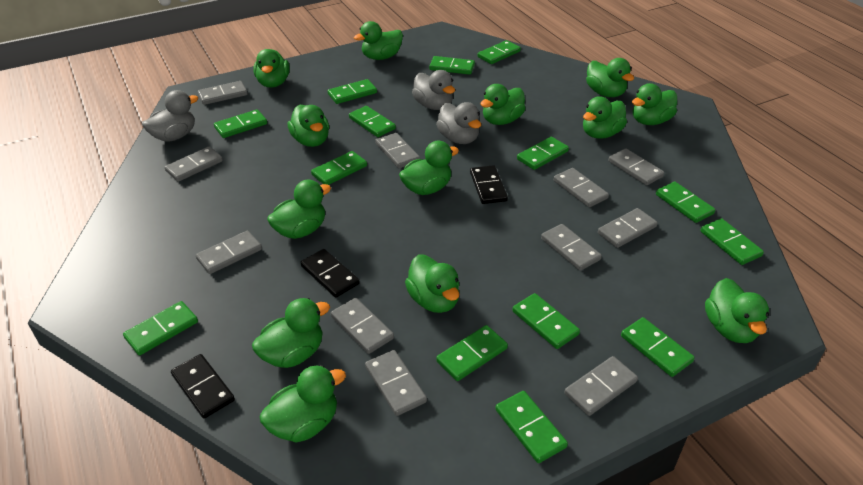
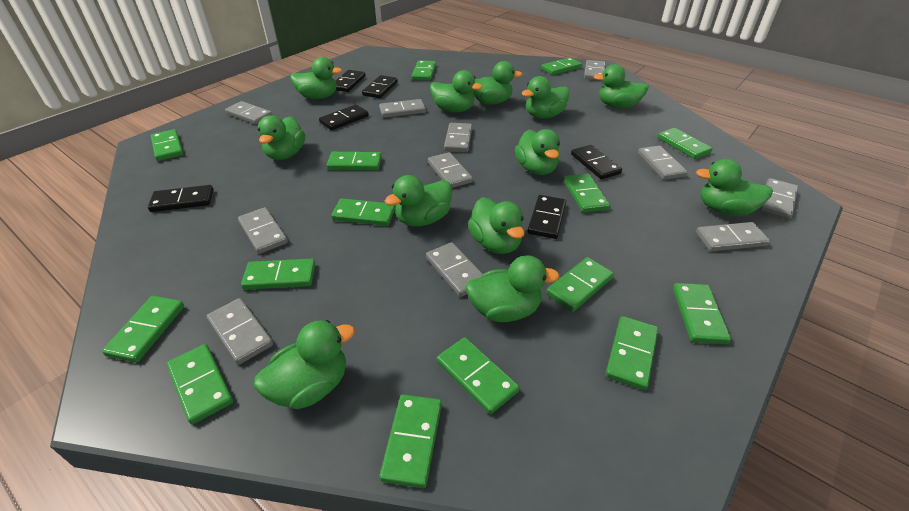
black domino: [171,354,235,419] [301,249,360,298] [470,165,508,204] = 3 -> [148,185,213,212] [319,104,369,130] [335,70,366,92] [362,75,398,98] [527,195,566,239] [571,145,622,179] = 6
green domino: [123,301,198,355] [214,109,267,138] [311,151,367,185] [328,79,377,104] [349,106,396,137] [429,56,475,75] [436,325,508,381] [478,40,521,64] [495,391,568,463] [512,293,580,349] [517,137,569,170] [621,317,695,377] [656,181,715,223] [700,218,764,265] = 14 -> [102,296,184,363] [151,129,183,161] [167,344,233,425] [241,259,315,290] [327,152,382,170] [331,198,395,226] [379,394,442,488] [412,60,436,81] [437,337,519,414] [541,57,582,75] [546,257,614,312] [564,174,610,213] [606,316,658,390] [658,128,713,159] [673,283,731,344] = 15
green duck: [252,298,330,368] [253,49,290,88] [260,365,346,443] [267,180,331,239] [287,104,329,147] [354,21,403,60] [399,141,459,195] [405,254,459,313] [480,84,526,125] [583,96,627,139] [586,58,634,97] [632,83,677,125] [705,278,769,343] = 13 -> [254,320,355,409] [258,115,305,160] [290,57,342,99] [385,175,452,227] [430,70,483,113] [465,255,560,322] [468,197,525,254] [471,61,522,105] [515,129,560,175] [521,76,569,119] [593,64,649,109] [696,159,773,216] = 12
grey duck: [142,90,198,142] [412,70,455,110] [436,102,481,144] = 3 -> none = 0

